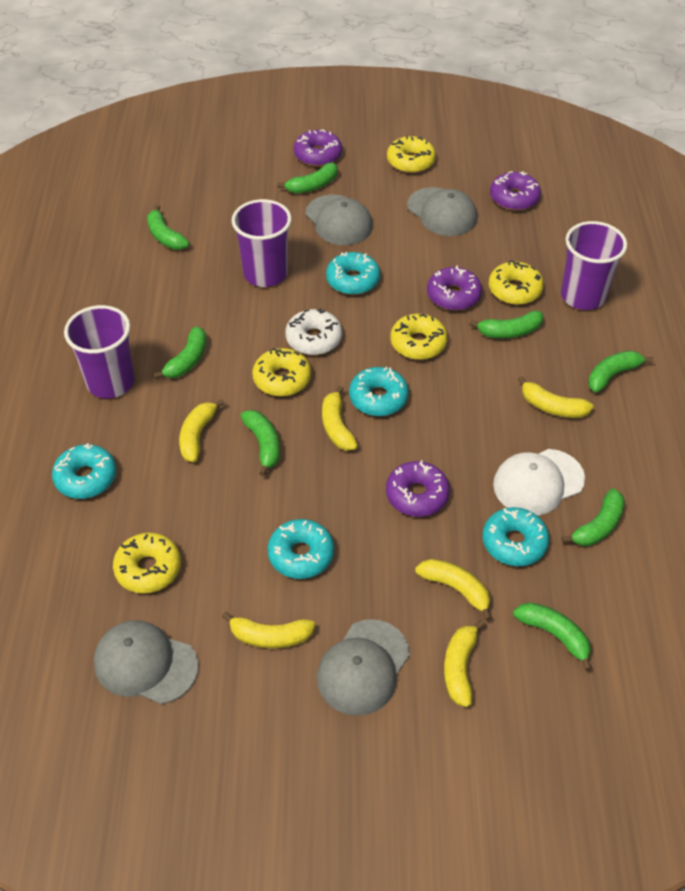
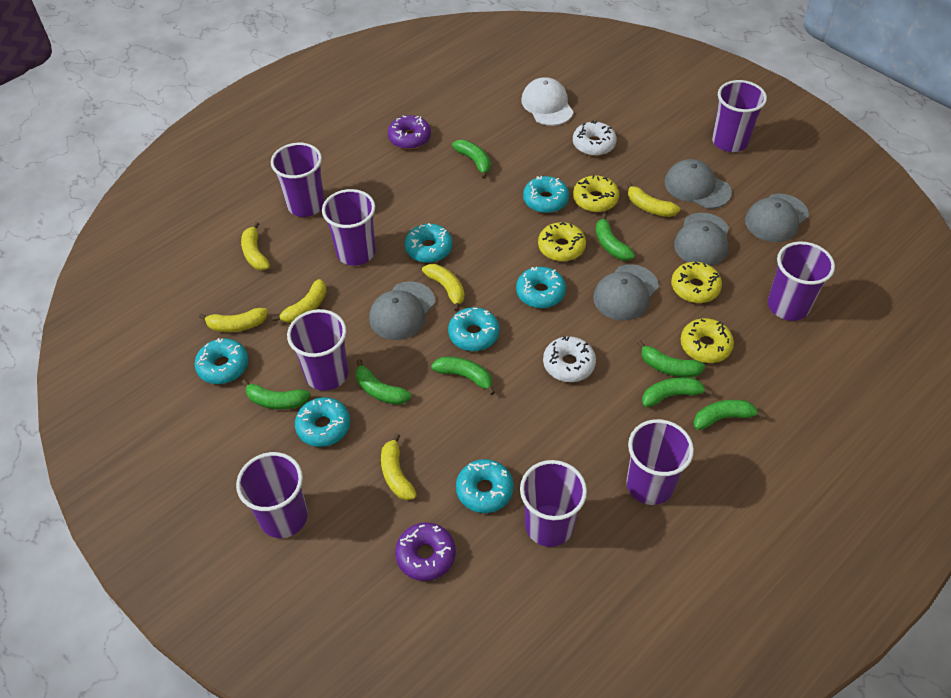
grey cap: [94,620,198,704] [306,194,373,245] [317,619,410,716] [407,187,477,236] = 4 -> [369,281,435,340] [593,264,659,321] [664,159,732,209] [674,213,729,266] [745,194,809,242] = 5
purple cup: [64,305,135,398] [232,199,292,287] [561,221,627,310] = 3 -> [236,452,308,538] [271,143,325,217] [287,309,348,391] [322,189,376,266] [520,460,587,547] [626,419,694,505] [712,80,767,152] [768,241,835,321] = 8
purple donut: [294,129,342,166] [386,460,450,517] [427,265,482,310] [490,171,541,211] = 4 -> [388,115,431,149] [395,523,456,581] = 2
turquoise donut: [52,444,117,499] [267,519,334,579] [326,252,380,295] [349,367,409,416] [482,507,549,566] = 5 -> [195,338,248,384] [295,397,350,447] [405,223,453,263] [448,307,500,351] [456,459,514,513] [516,267,566,308] [523,176,569,213] = 7
white donut: [285,309,342,355] = 1 -> [543,336,596,382] [573,120,617,156] = 2
yellow donut: [113,532,181,594] [252,348,311,396] [387,136,436,173] [390,314,448,360] [489,260,544,305] = 5 -> [538,222,586,262] [573,175,619,212] [671,262,722,303] [680,318,734,363] = 4

